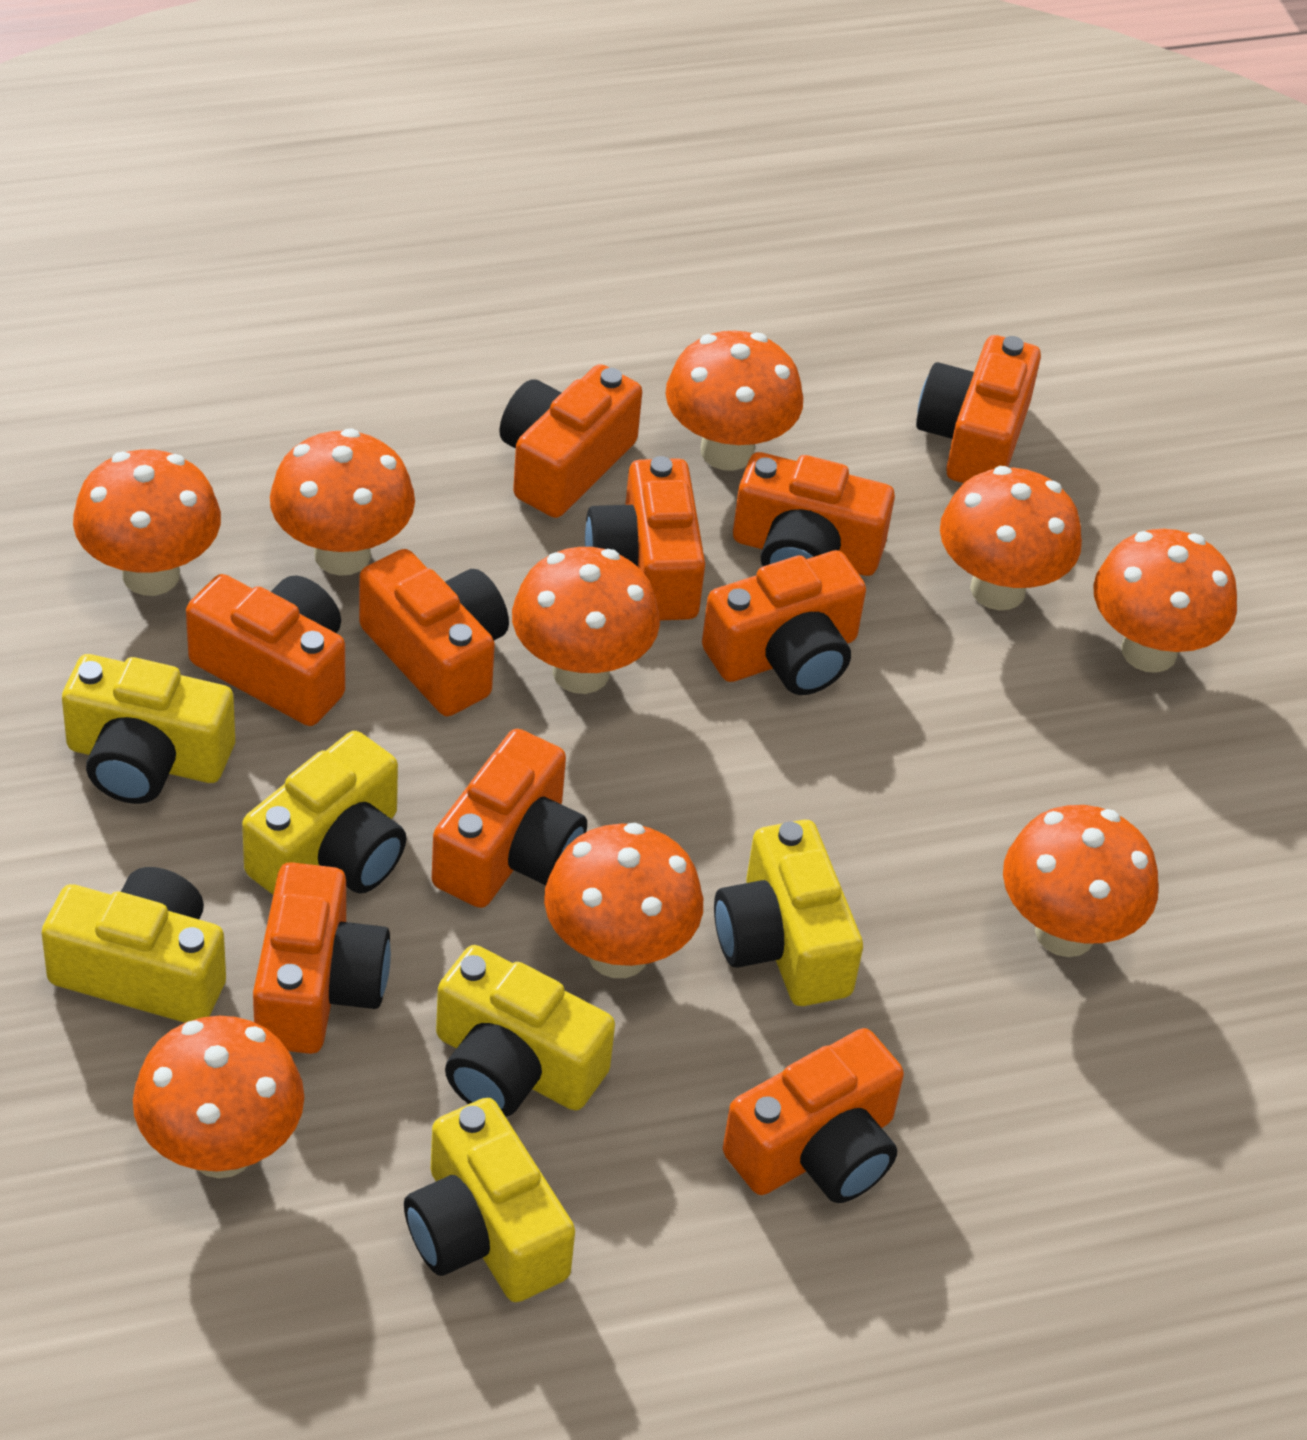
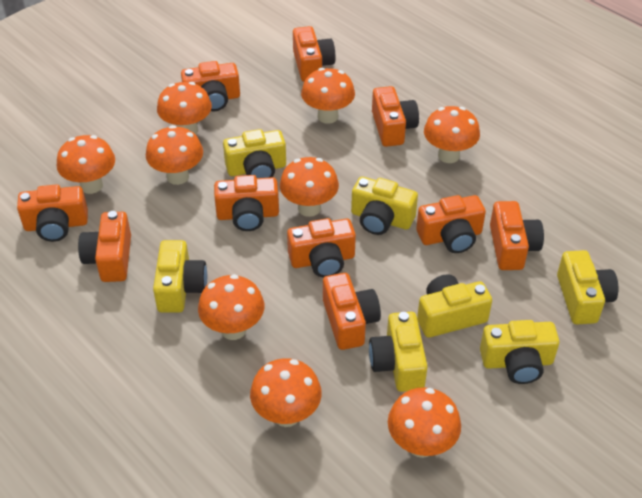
yellow camera: [42,867,226,1023] [62,654,235,804] [242,731,406,894] [404,1098,575,1302] [436,945,615,1117] [714,820,863,1006] = 6 -> [153,240,207,313] [223,129,286,178] [351,177,418,235] [369,312,428,392] [417,274,492,338] [480,320,559,384] [557,250,619,324] = 7

